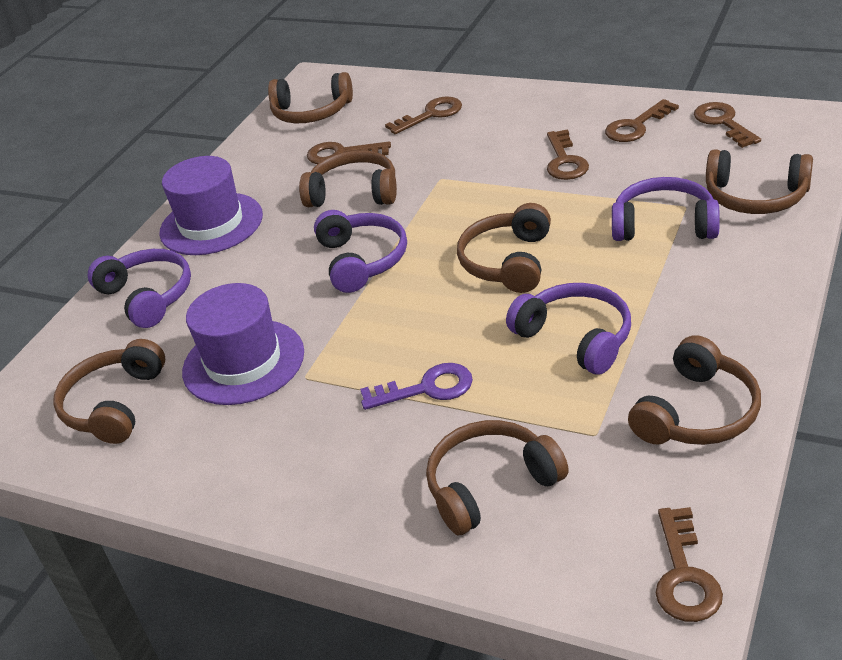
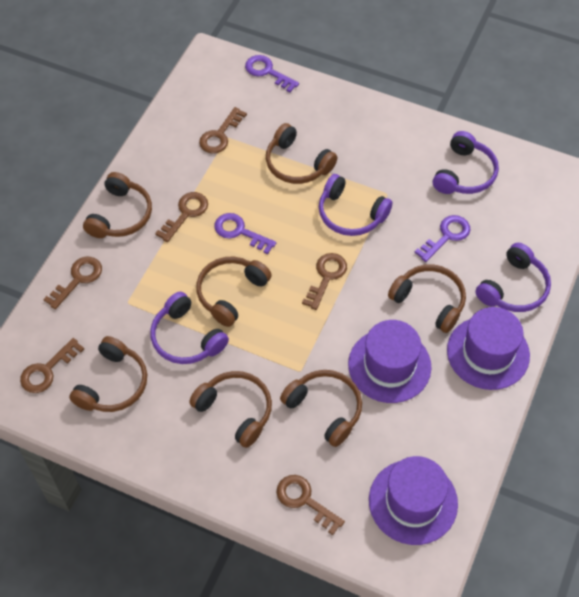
purple hat: [159,156,263,255] [182,283,304,405] = 2 -> [348,320,432,403] [369,456,458,545] [447,307,530,390] = 3
purple key: [360,363,473,410] = 1 -> [214,213,276,254] [245,55,299,92] [414,215,471,262] = 3

